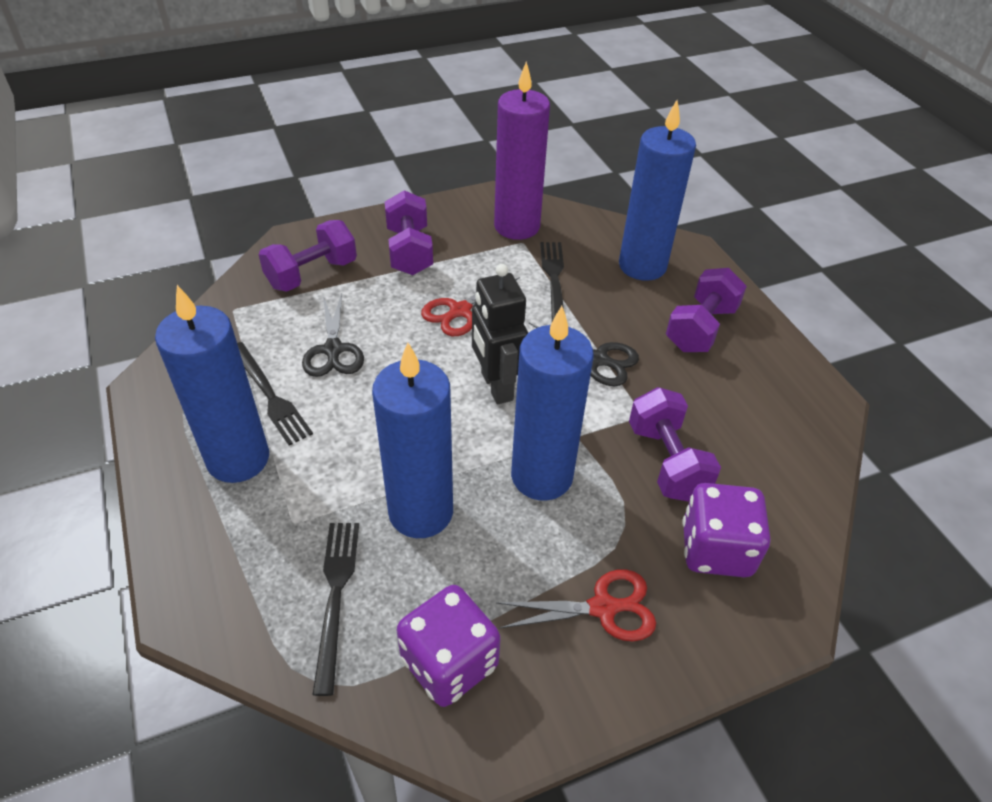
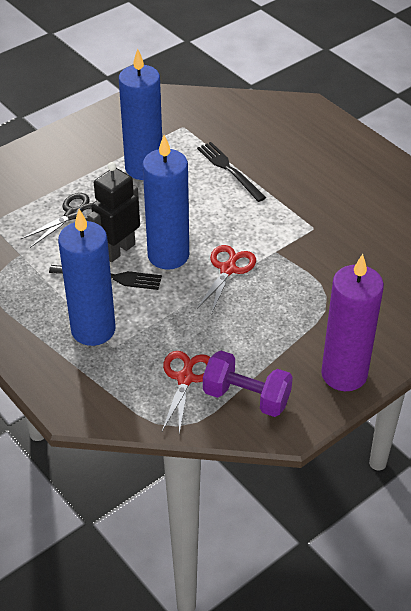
black fork: [237,342,313,446] [312,523,359,696] [540,242,564,321] = 3 -> [49,265,162,290] [197,142,266,202] = 2
black scissors: [302,294,364,377] [529,323,639,386] = 2 -> [21,193,92,248] = 1
blue candle: [155,285,269,483] [372,343,453,538] [511,306,594,501] [619,100,696,281] = 4 -> [58,209,116,346] [119,49,162,180] [143,135,189,270] = 3
purple dice: [397,585,500,707] [682,483,770,578] = 2 -> none = 0
purple dumbbell: [258,220,357,292] [385,190,433,275] [629,387,721,502] [666,268,747,352] = 4 -> [203,351,293,417] = 1

